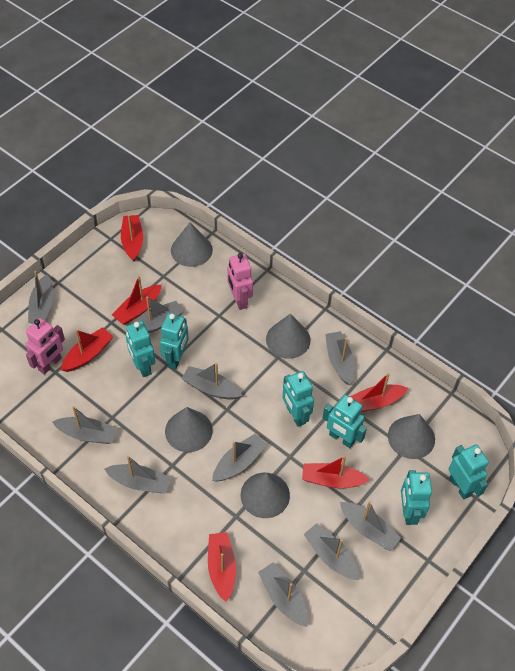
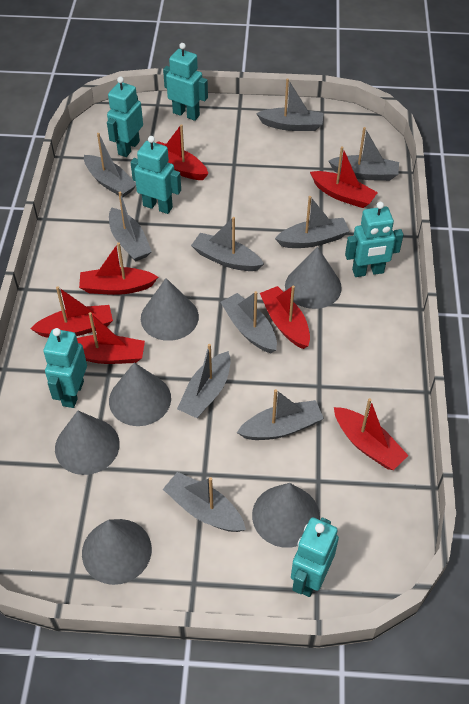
grey cone: [165,407,213,452] [171,222,213,267] [241,473,290,518] [266,313,310,359] [388,414,435,459] = 5 -> [55,411,120,475] [82,519,152,585] [109,362,171,426] [141,278,199,341] [252,483,320,548] [285,247,342,309] = 6
pink robot: [26,318,65,374] [227,253,253,310] = 2 -> none = 0
red boat: [61,327,114,372] [112,275,162,325] [121,215,143,261] [208,532,236,602] [302,456,370,488] [349,373,408,412] = 6 -> [30,286,113,338] [77,312,145,364] [79,242,158,295] [157,124,208,180] [260,285,310,349] [310,146,378,208] [334,398,409,470] = 7

